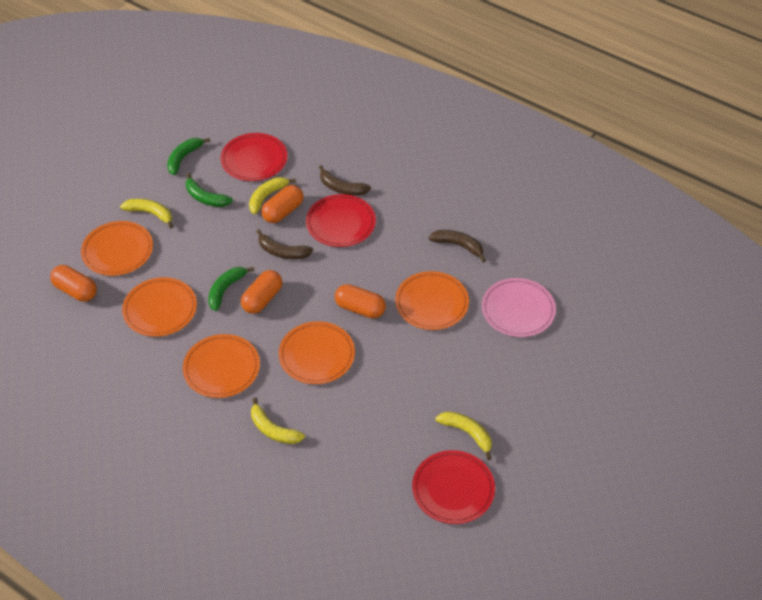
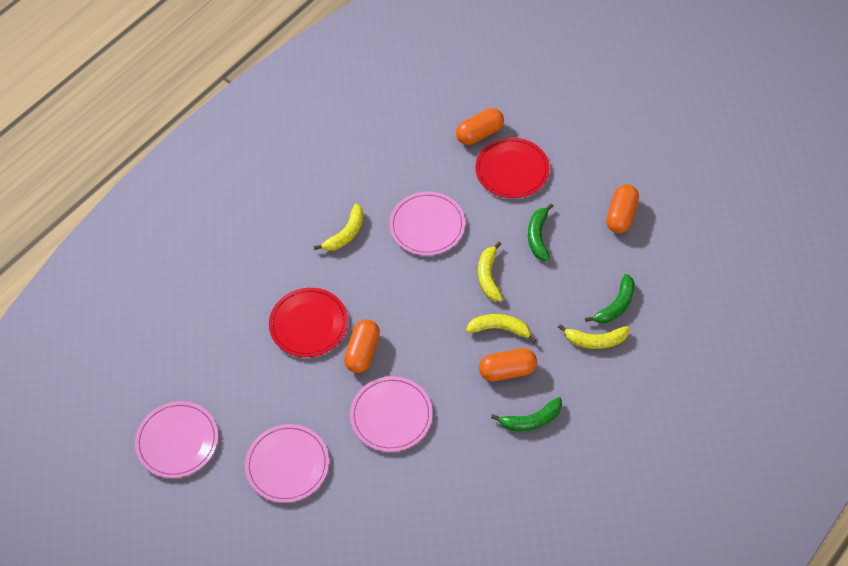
brown banana: [256,229,313,259] [319,165,371,196] [429,230,486,262] = 3 -> none = 0
orange plate: [81,221,153,276] [122,277,197,337] [183,334,260,398] [279,321,355,384] [395,271,469,330] = 5 -> none = 0
pink plate: [482,278,556,337] = 1 -> [135,401,218,478] [245,424,329,503] [350,376,433,452] [389,192,465,256] = 4
red plate: [220,133,287,181] [306,194,376,247] [412,450,495,524] = 3 -> [269,288,348,357] [475,137,550,198] = 2

